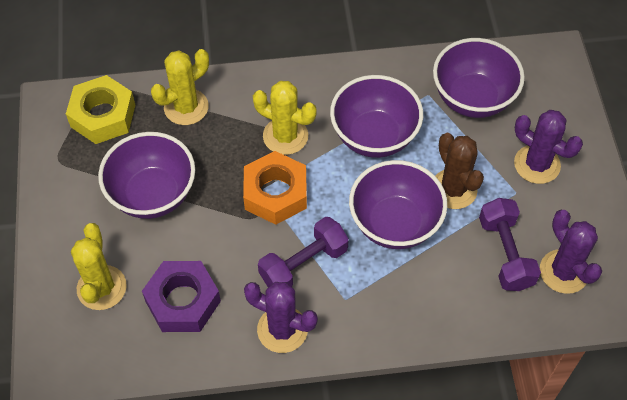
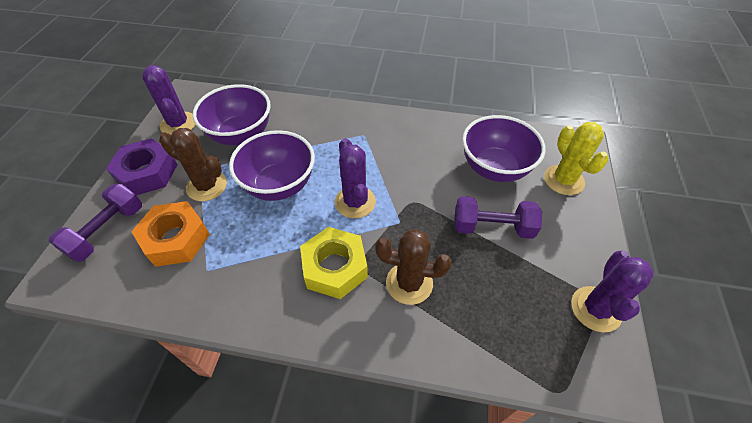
brown cactus: [435,133,484,209] = 1 -> [159,128,227,201] [375,229,452,305] = 2
purple bowl: [98,132,195,219] [330,75,423,158] [349,160,447,249] [433,38,525,118] = 4 -> [193,84,271,145] [229,130,315,201] [462,115,546,182] = 3
yellow cactus: [71,223,127,310] [151,49,209,125] [253,81,317,155] = 3 -> [544,122,609,195] = 1

